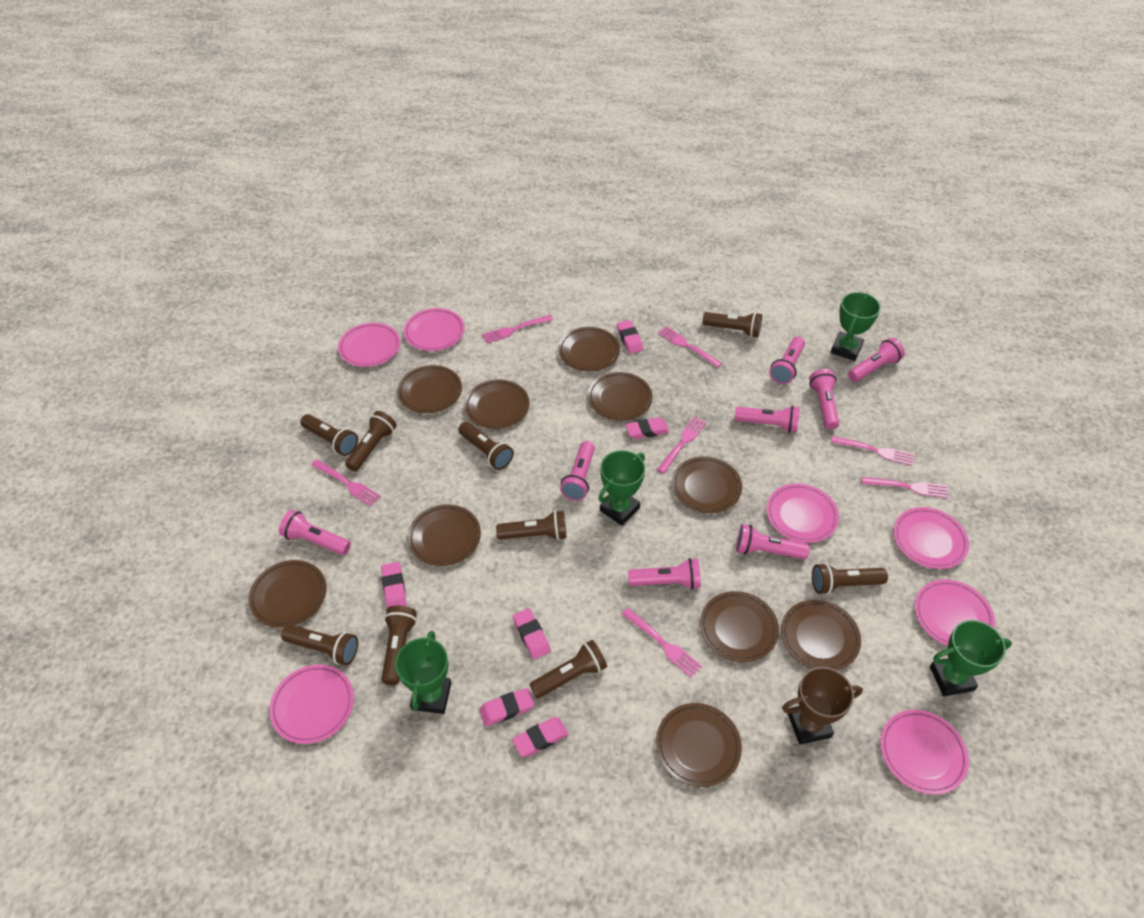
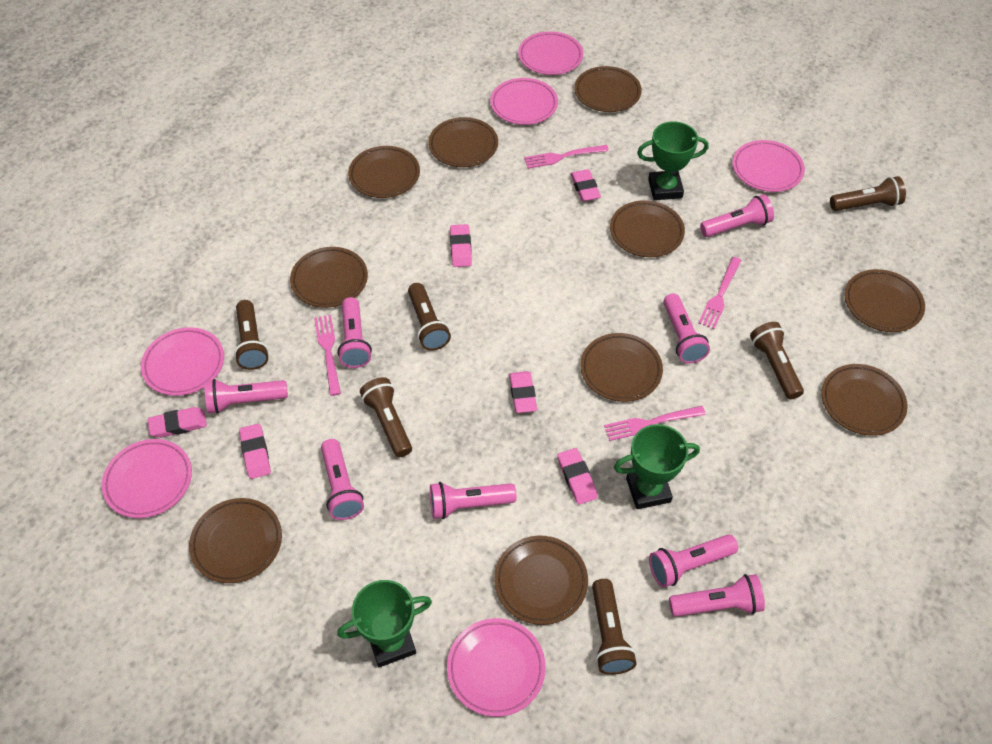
brown flashlight: [281,625,358,665] [300,414,358,456] [345,411,397,471] [382,605,417,685] [458,422,514,470] [496,510,566,540] [529,640,607,698] [702,312,762,338] [812,563,888,595] = 9 -> [234,300,269,370] [360,377,412,457] [408,283,451,351] [592,579,637,675] [750,322,804,400] [830,176,906,211] = 6
brown trophy: [782,667,863,745] = 1 -> none = 0
green trophy: [395,631,451,714] [599,450,645,526] [831,292,881,361] [930,620,1012,696] = 4 -> [337,580,432,667] [614,424,700,509] [637,121,709,200] = 3
pink fork: [311,459,381,506] [482,315,553,343] [622,608,702,678] [657,416,706,474] [658,326,722,368] [831,436,914,466] [862,477,949,498] = 7 -> [314,315,341,396] [524,145,609,169] [604,406,706,441] [698,257,742,329] = 4
pink plate: [269,665,354,744] [338,323,400,367] [404,308,465,351] [766,483,839,543] [880,710,969,795] [894,507,969,569] [915,579,995,646] = 7 -> [102,439,192,518] [141,327,224,396] [447,618,546,717] [490,78,558,125] [518,31,583,75] [733,140,805,192] = 6

